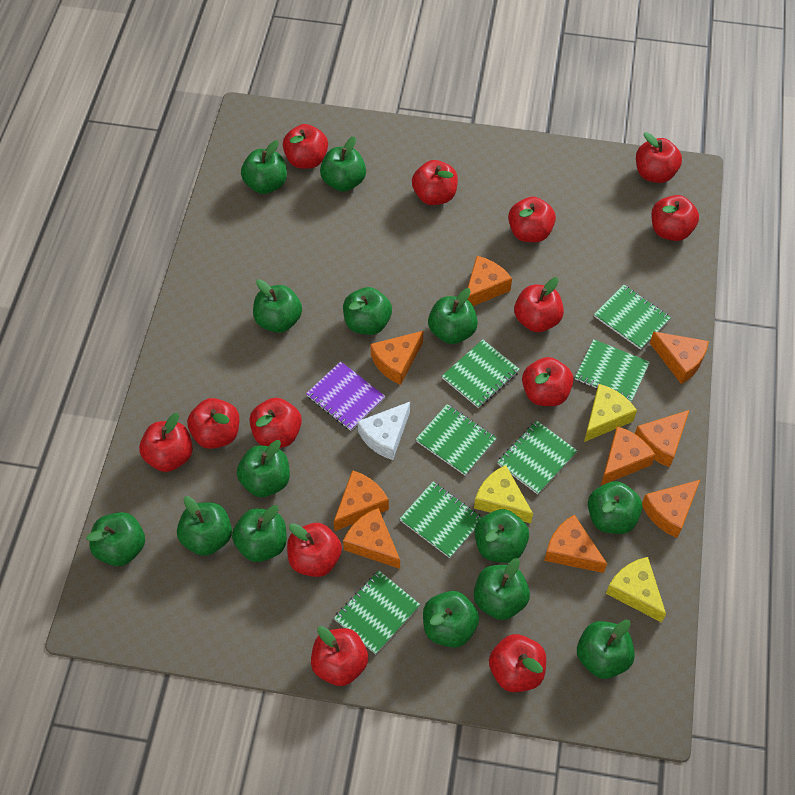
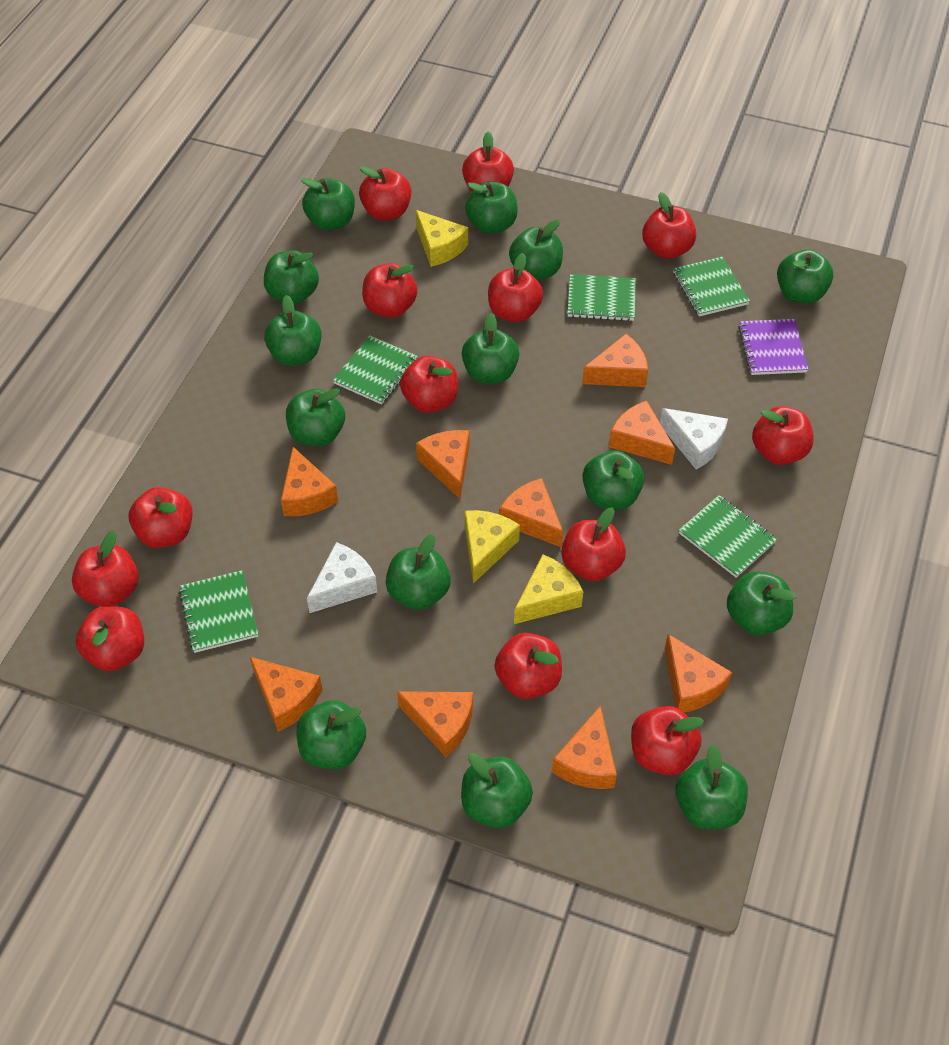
green notebook: [334,570,420,655] [399,482,482,558] [415,404,497,476] [442,340,520,408] [497,420,577,495] [575,340,650,402] [594,285,671,350] = 7 -> [179,570,258,653] [333,335,418,405] [567,274,636,321] [673,257,750,316] [679,495,777,578] = 5
white cheese: [357,402,410,460] = 1 -> [307,542,377,613] [660,408,728,469] = 2

